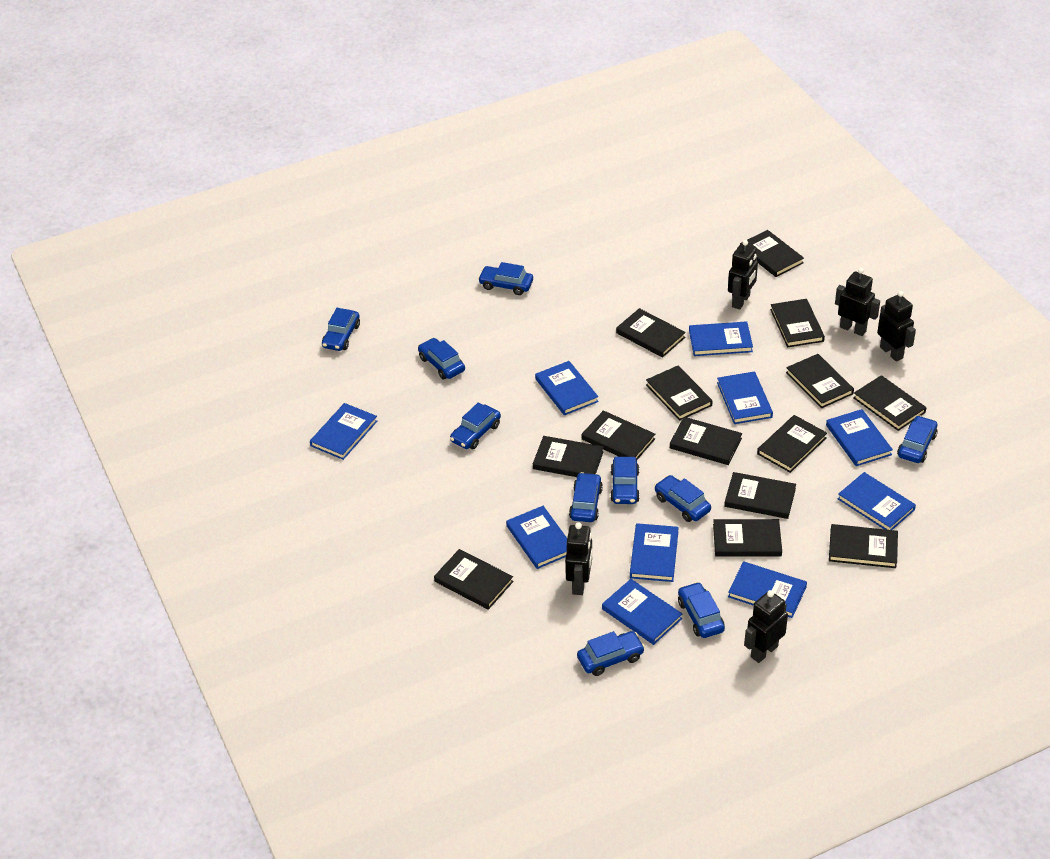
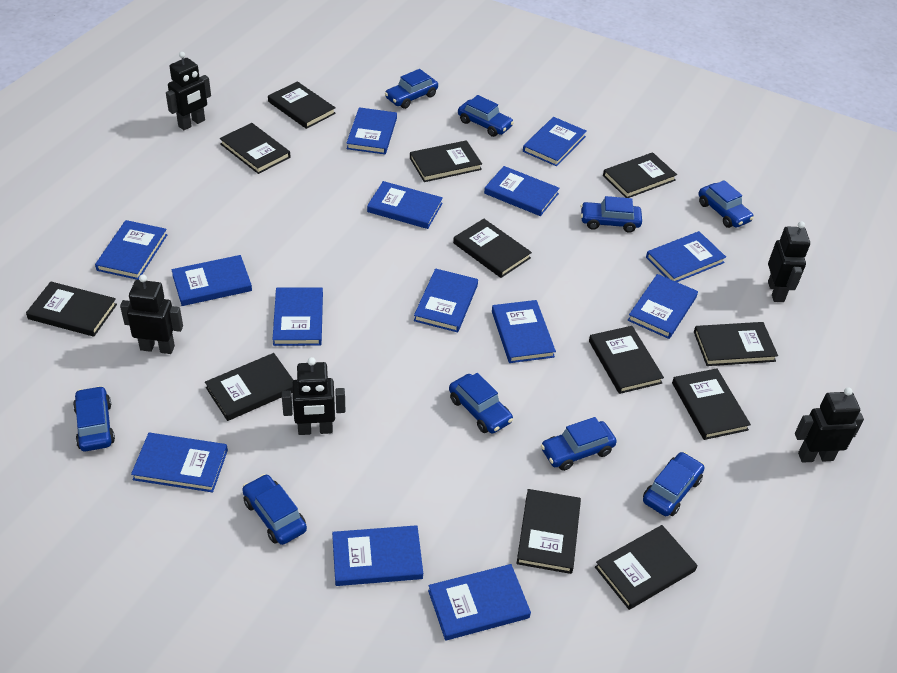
black book: [434,549,513,610] [533,436,604,477] [582,410,655,460] [616,308,686,358] [646,366,712,421] [670,417,742,465] [713,519,782,557] [724,472,796,519] [740,230,804,277] [757,415,827,473] [770,299,825,347] [786,354,854,408] [829,524,898,568] [853,375,927,431] = 14 -> [26,282,117,337] [205,353,293,421] [220,123,290,174] [268,81,336,129] [410,140,482,182] [453,219,532,278] [516,489,581,574] [589,326,664,394] [595,525,697,610] [603,152,677,198] [672,368,751,440] [694,322,778,366] = 12
blue book: [310,403,377,460] [506,506,567,569] [535,361,599,415] [602,579,682,645] [630,523,679,582] [689,321,753,356] [717,371,773,424] [728,561,807,618] [826,409,893,466] [838,472,916,530] = 10 -> [95,220,167,280] [131,433,228,492] [171,255,252,306] [272,287,323,346] [332,525,423,586] [346,107,397,154] [367,181,443,229] [414,268,478,333] [428,564,531,641] [484,166,560,216] [492,300,556,363] [523,117,587,166] [628,274,698,339] [646,231,726,282] = 14
blue car: [322,308,360,351] [418,338,465,380] [450,403,501,449] [478,262,533,295] [569,472,603,522] [577,631,645,676] [610,457,640,504] [654,475,711,522] [678,582,725,638] [897,415,938,463] = 10 -> [73,386,115,452] [242,474,307,545] [385,69,438,109] [449,373,513,434] [458,95,514,137] [541,417,617,471] [580,196,642,233] [643,452,705,516] [698,180,754,228] = 9

